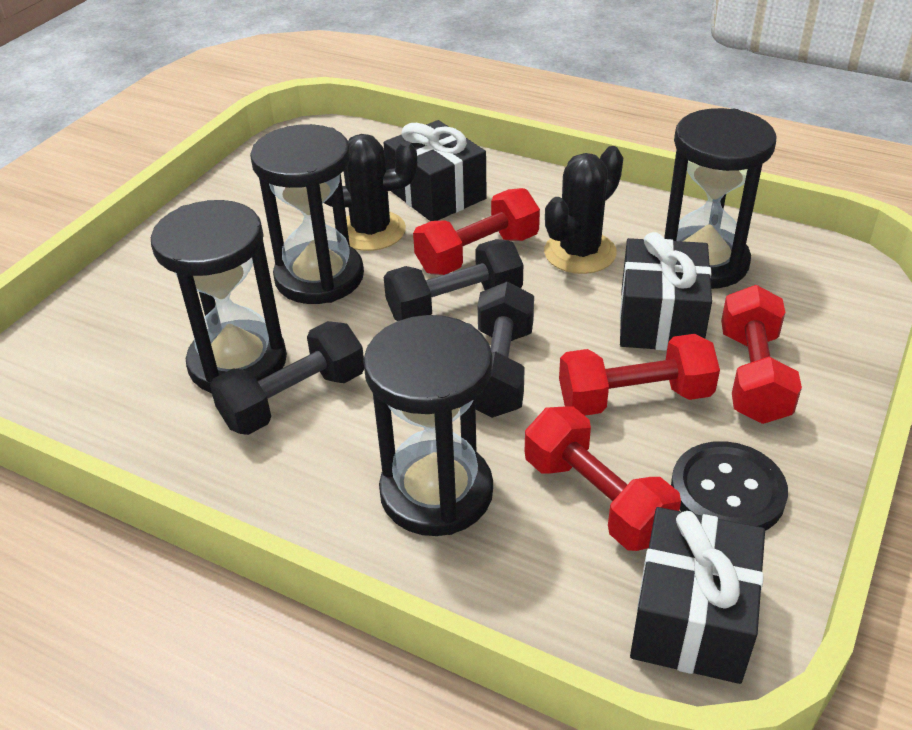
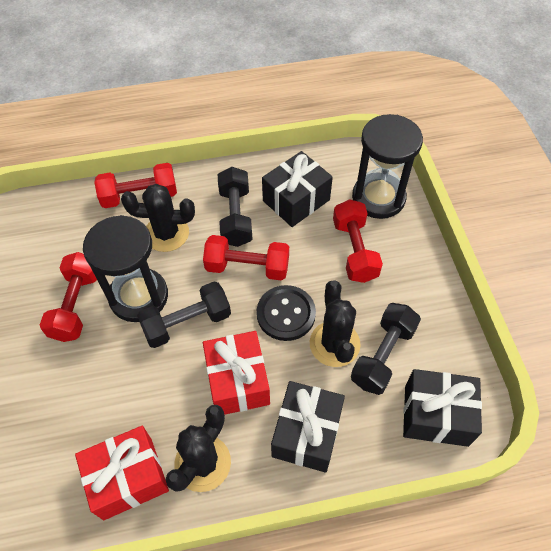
black cactus: [324,134,417,251] [544,146,623,274] = 2 -> [121,184,195,252] [165,405,231,492] [310,280,361,367] = 3
black hourglass: [151,200,287,394] [250,124,364,304] [363,315,493,536] [664,108,777,289] = 4 -> [83,215,168,322] [352,114,423,219] = 2
red gift: none = 0 -> [75,426,169,520] [203,331,270,415] = 2

